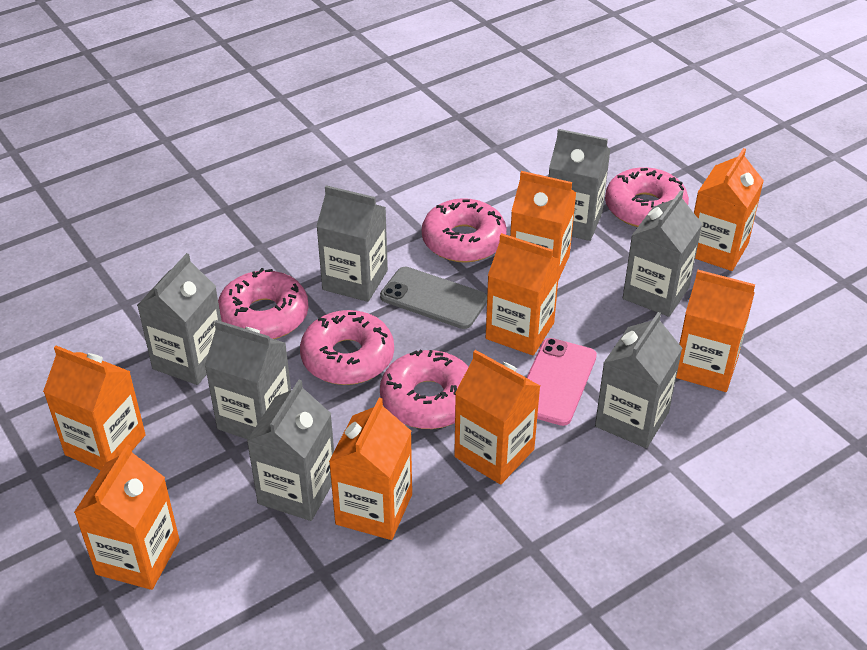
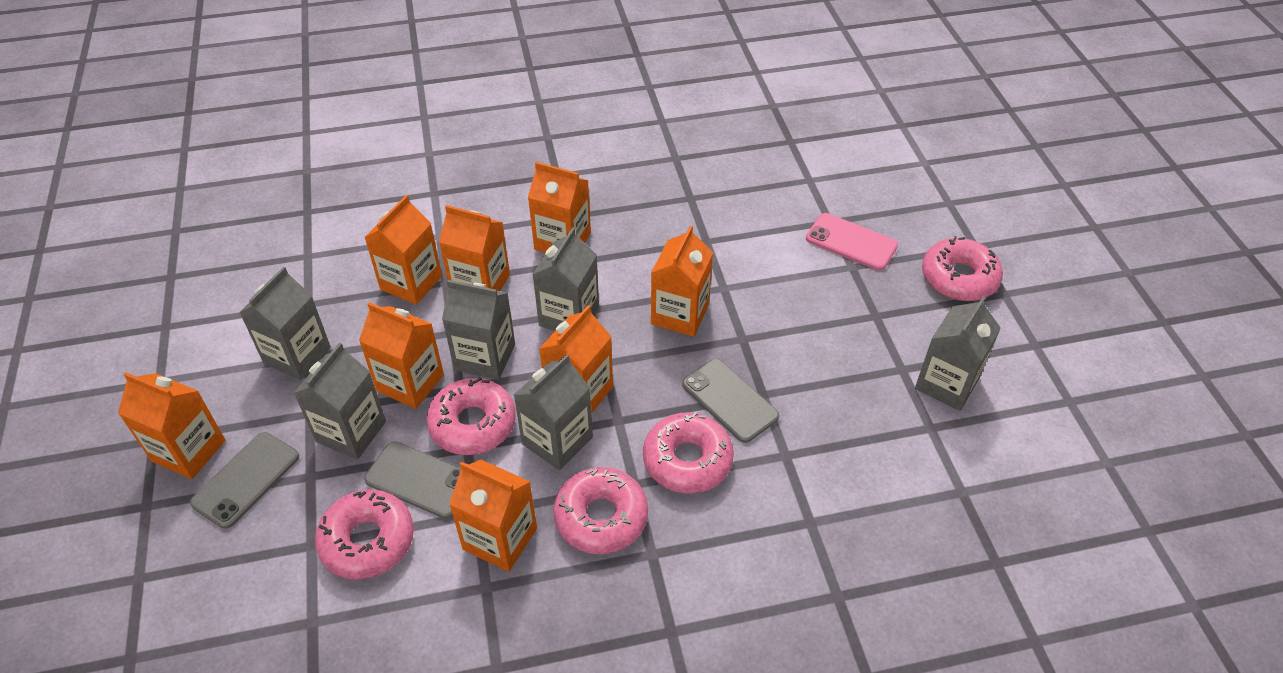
grey carton: [137,253,221,385] [205,320,291,439] [247,380,334,521] [316,185,388,302] [549,129,610,241] [595,312,682,448] [623,190,702,317] = 7 -> [239,267,331,380] [294,343,386,459] [442,280,515,380] [514,354,593,470] [532,227,599,331] [915,296,1001,411] = 6
grey phone: [380,267,487,329] = 1 -> [190,432,299,529] [364,441,461,519] [682,359,779,443] = 3

